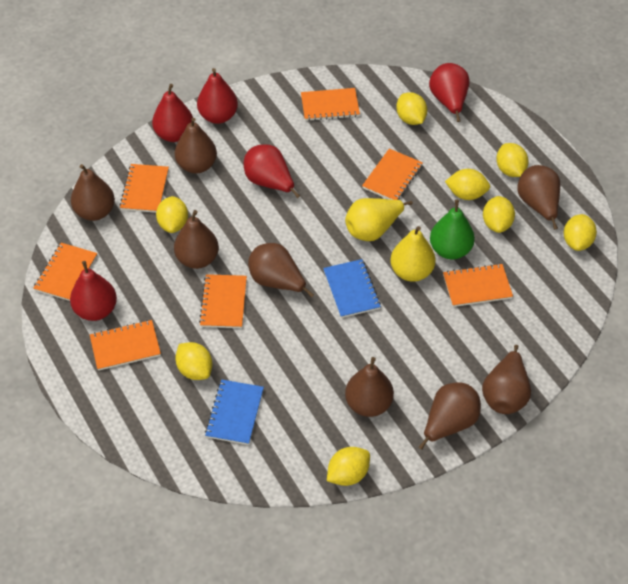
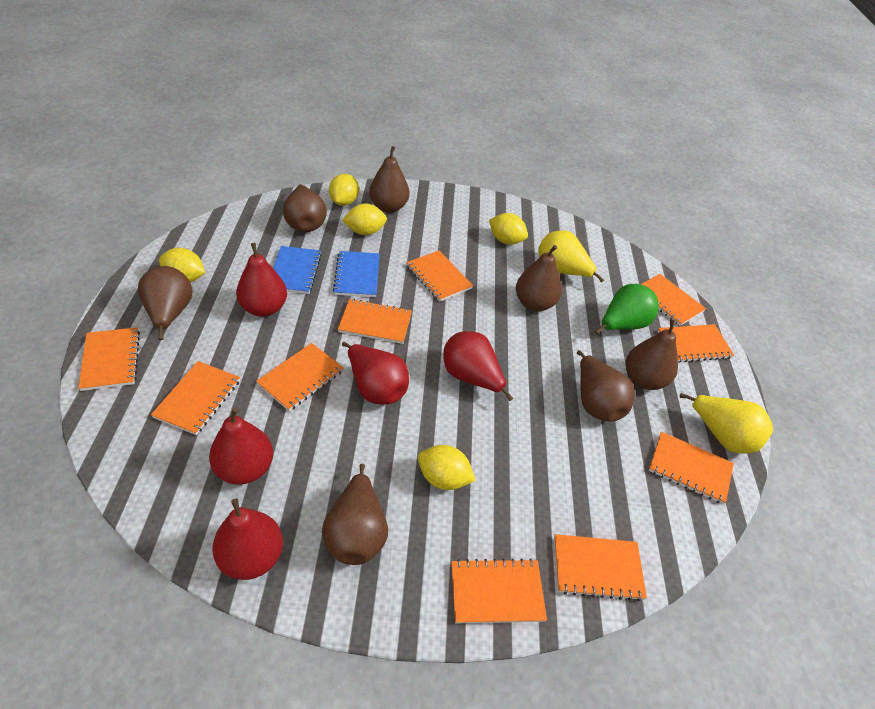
brown pear: [71,164,115,221] [174,210,219,269] [175,118,217,174] [248,243,314,297] [345,357,394,417] [418,382,481,450] [482,345,531,414] [517,165,560,230] = 8 -> [138,266,193,340] [283,184,327,232] [322,463,388,565] [369,146,409,213] [516,245,562,311] [577,350,635,421] [626,320,678,390] = 7
orange notebook: [33,243,97,301] [90,320,161,371] [120,164,169,213] [199,274,247,328] [301,88,360,121] [362,149,423,200] [443,263,513,307] = 7 -> [78,327,140,391] [151,361,240,435] [256,343,344,411] [338,299,412,344] [406,251,473,302] [451,559,547,623] [554,534,647,601] [640,274,706,326] [649,432,734,504] [658,324,734,363] = 10
yellow lemon: [156,196,188,233] [175,342,212,380] [327,447,370,486] [396,92,427,125] [445,169,490,200] [483,196,515,233] [496,143,529,177] [564,214,597,251] = 8 -> [159,248,205,282] [329,174,359,206] [342,204,387,235] [418,445,476,490] [489,213,528,245] = 5

